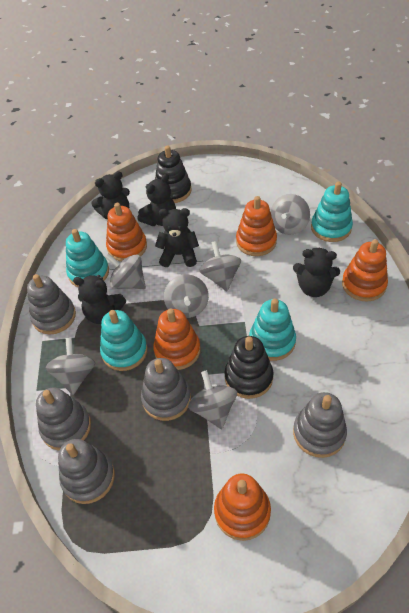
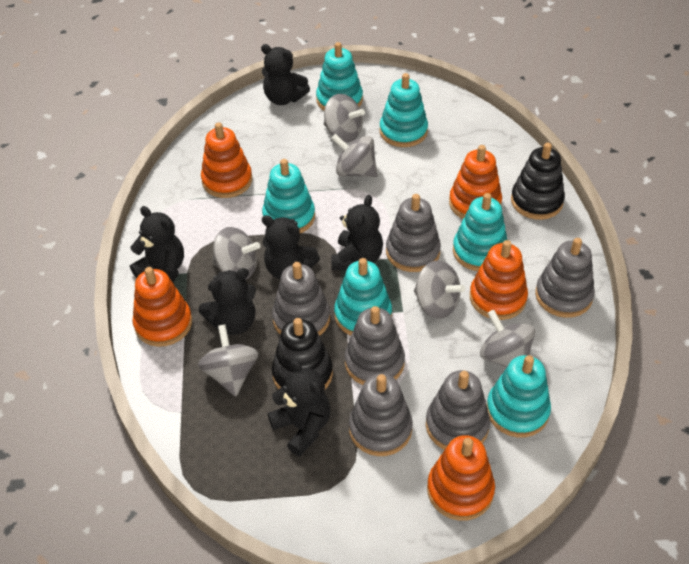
black teddy bear: [73,275,126,324] [91,171,130,219] [138,174,176,226] [155,208,199,267] [293,248,340,297] = 5 -> [130,206,184,282] [198,268,256,335] [261,44,310,105] [262,215,320,279] [268,359,331,456] [332,195,383,270] = 6
grey stacking toy: [27,274,76,335] [36,387,91,450] [58,439,115,504] [141,358,191,421] [293,392,347,458] = 5 -> [272,262,330,336] [345,306,405,385] [349,374,413,456] [386,194,441,272] [426,370,490,450] [535,238,595,318] = 6
turquoise stacking toy: [66,229,109,287] [100,310,147,371] [249,299,296,361] [311,182,353,242] = 4 -> [262,159,315,233] [316,42,363,111] [334,258,392,336] [380,73,428,147] [453,193,507,271] [487,355,551,437] = 6

